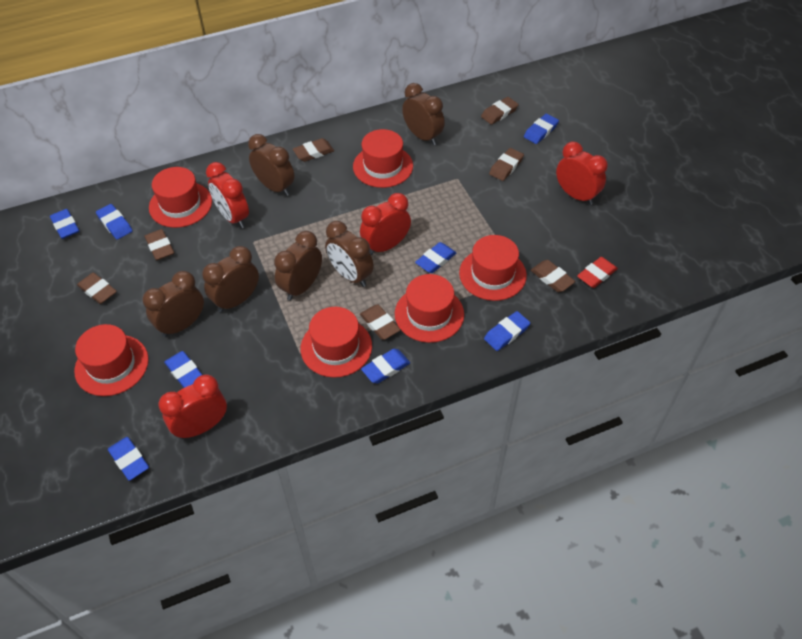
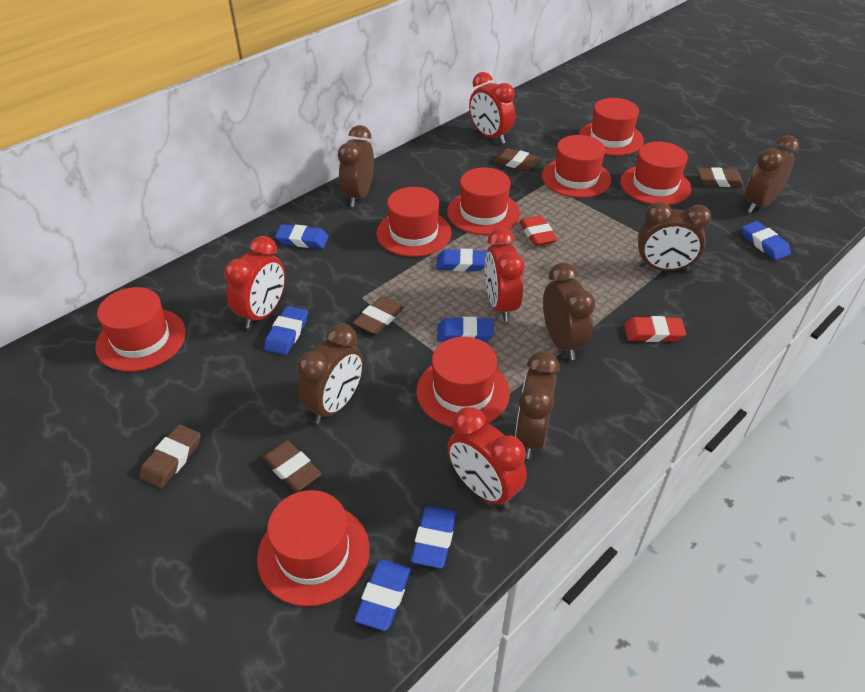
blue eraser: [50,209,79,239] [96,204,132,240] [108,437,149,481] [164,351,202,388] [361,349,410,383] [415,242,456,273] [484,311,530,351] [524,114,559,144] = 8 -> [264,306,308,355] [275,224,329,249] [354,560,411,631] [411,506,456,569] [436,249,487,271] [437,317,494,342] [742,221,791,260] = 7
brown eraser: [77,272,117,304] [145,229,174,260] [293,138,334,162] [360,304,401,340] [481,97,519,125] [489,148,524,181] [531,260,576,292] = 7 -> [139,424,201,488] [262,440,322,492] [353,296,404,335] [494,148,541,171] [698,167,744,187] = 5
red eraser: [577,257,618,288] = 1 -> [519,215,558,246] [624,316,686,342] = 2
red hat: [74,324,149,396] [149,167,212,228] [301,307,372,378] [353,129,413,188] [395,274,464,343] [459,235,527,301] = 6 -> [95,287,186,372] [257,490,370,606] [376,187,452,257] [416,337,510,427] [447,168,520,235] [542,135,611,198] [579,98,644,156] [620,142,691,205] = 8

